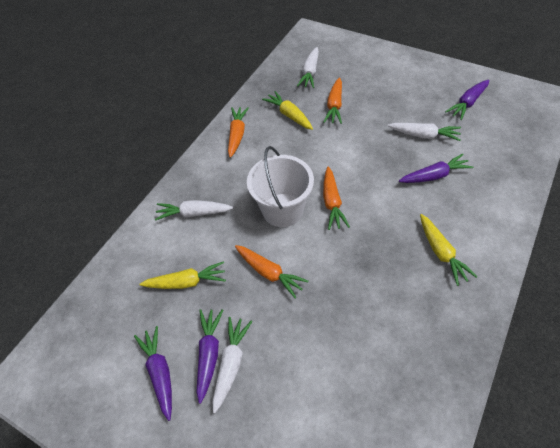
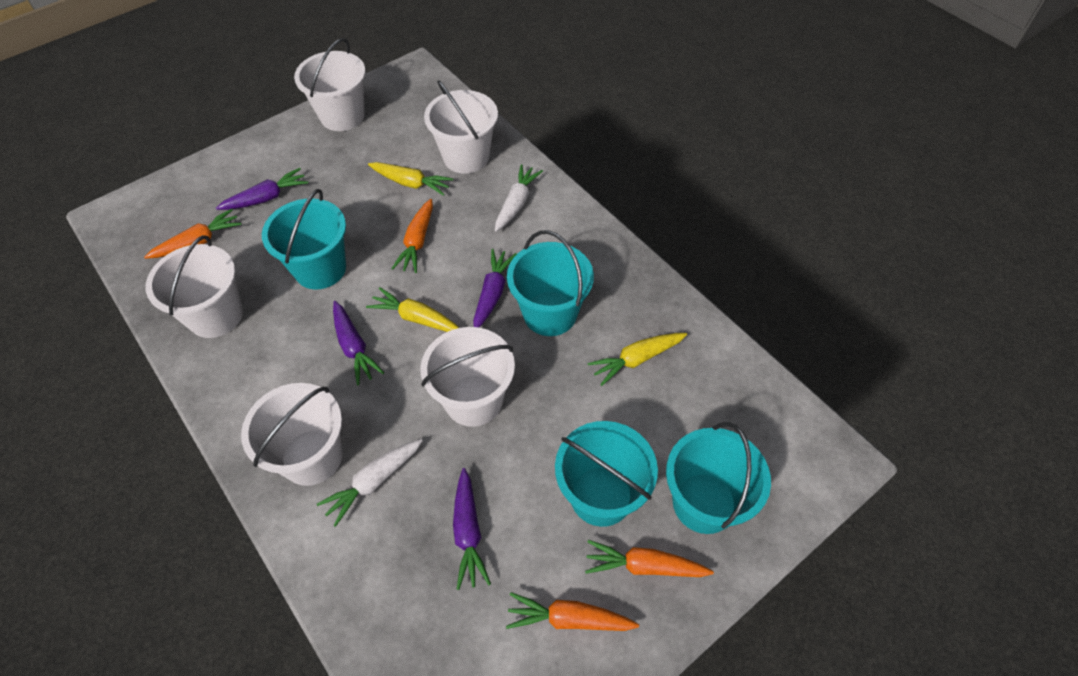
turquoise bucket: none = 0 -> [262,189,346,290] [507,230,594,336] [555,421,658,527] [666,422,771,534] = 4
white bucket: [247,146,314,227] = 1 -> [146,235,243,338] [241,383,343,486] [294,38,366,131] [420,327,515,427] [424,80,498,174] = 5
white carrot: [155,200,233,221] [212,317,253,413] [297,47,319,88] [388,123,461,141] = 4 -> [317,439,422,527] [495,164,543,232] = 2

